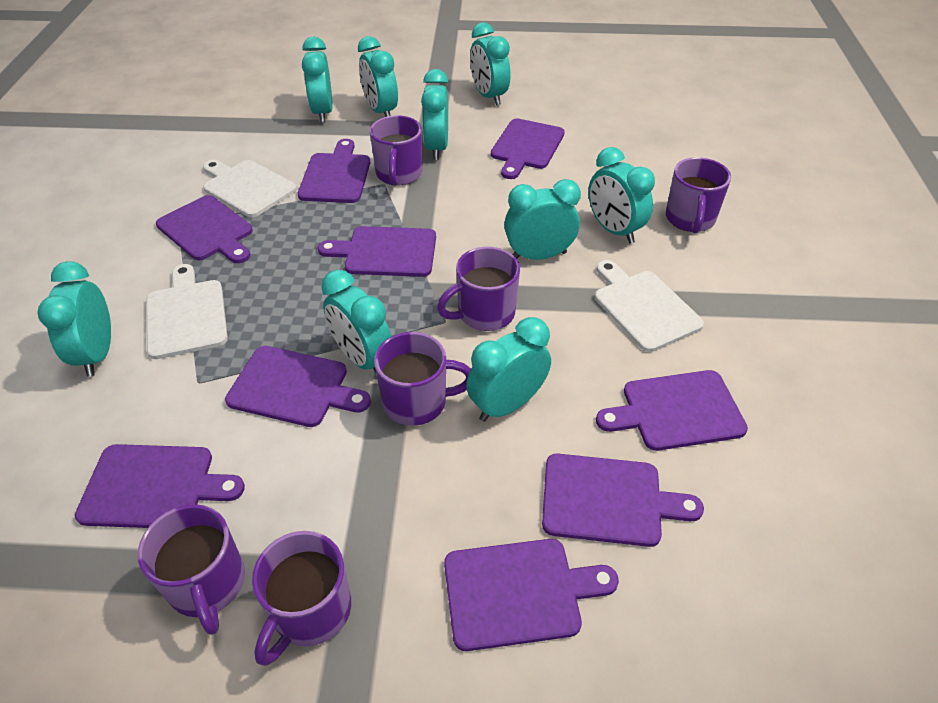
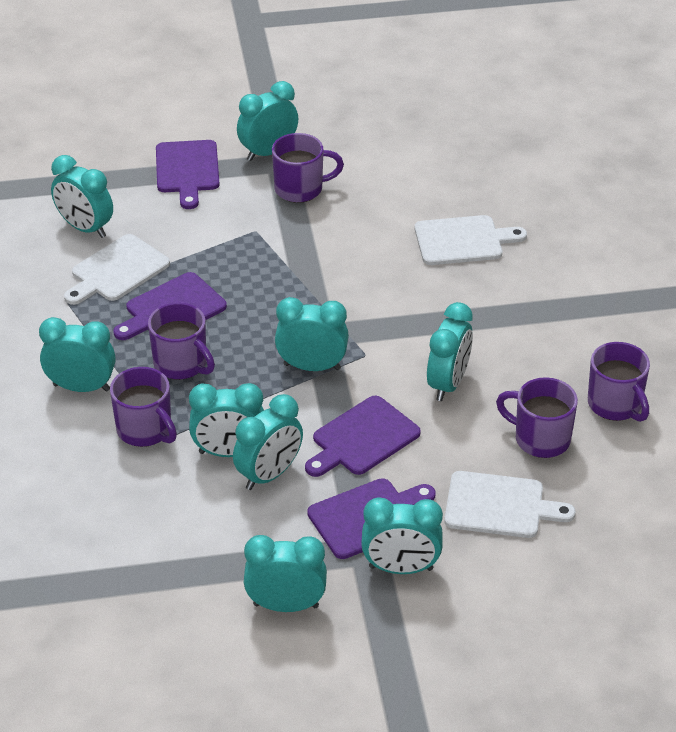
purple cutting board: [75,444,245,528] [156,195,253,263] [225,346,371,427] [298,139,370,203] [318,226,436,277] [444,539,619,651] [491,119,565,179] [542,453,704,547] [596,370,748,451] = 9 -> [113,272,227,340] [156,140,220,209] [305,396,421,477] [307,478,436,559] = 4
purple mug: [138,504,245,635] [252,531,351,666] [370,115,422,186] [374,332,471,426] [437,247,520,331] [665,157,731,233] = 6 -> [110,367,177,447] [148,302,215,380] [272,133,344,203] [496,377,578,458] [588,342,650,422] = 5

